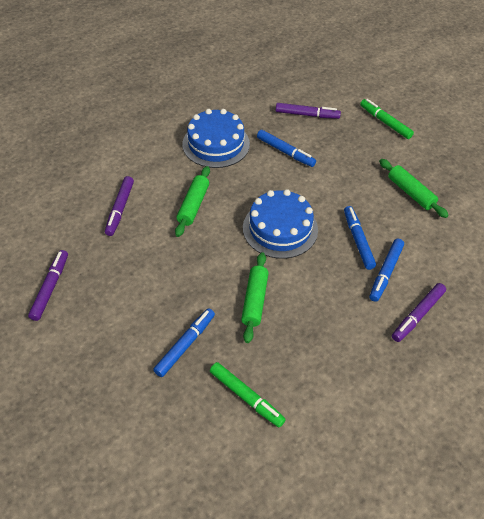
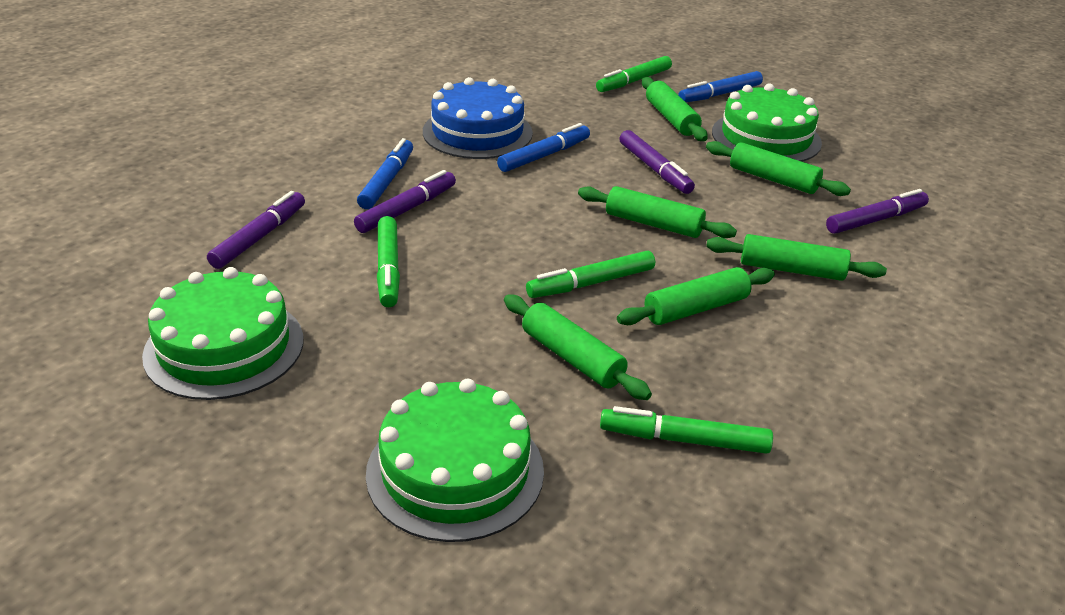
blue cake: [182,109,250,168] [243,189,318,259] = 2 -> [423,77,533,159] = 1
blue marker: [153,308,215,377] [257,130,316,167] [344,206,376,270] [369,239,404,302] = 4 -> [357,138,413,209] [497,123,590,172] [678,71,763,102] = 3
green cake: none = 0 -> [142,267,304,400] [366,378,544,542] [712,83,822,162] = 3
green marker: [210,362,286,427] [360,99,414,139] = 2 -> [377,216,400,307] [526,251,655,298] [596,56,672,92] [600,406,773,454] = 4
green rolling pin: [175,166,210,237] [241,252,269,343] [379,159,449,218] = 3 -> [504,295,652,400] [578,186,737,238] [617,267,775,325] [642,77,708,141] [706,141,851,196] [706,234,887,281] = 6

